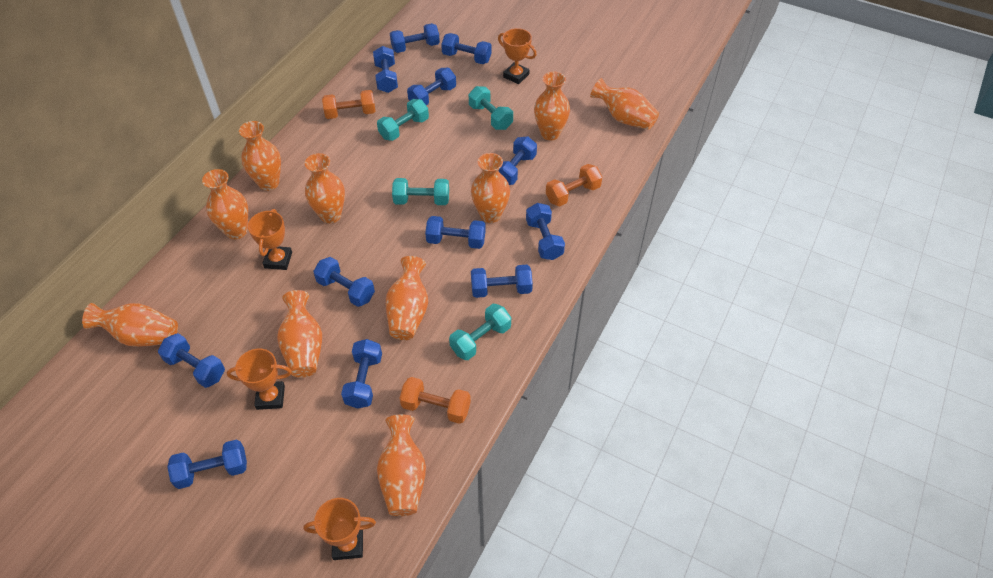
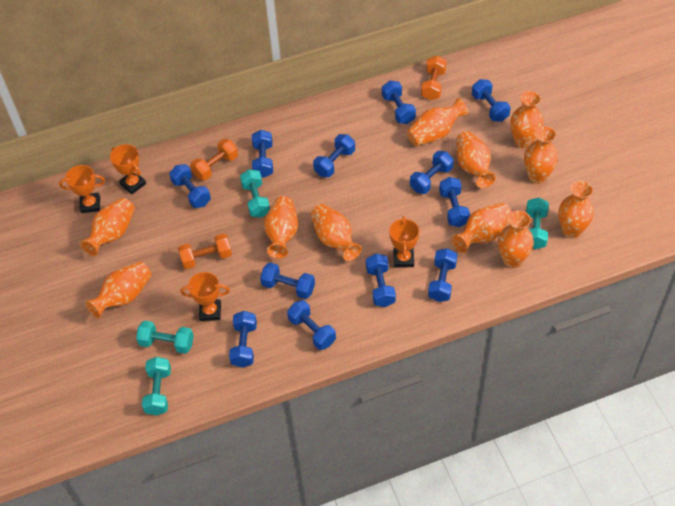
orange vase: [82,303,178,347] [202,169,248,239] [239,121,281,191] [277,290,322,378] [305,153,345,223] [377,415,426,516] [386,256,428,340] [471,153,510,223] [534,72,570,140] [590,78,659,130] = 10 -> [80,198,135,256] [85,261,151,319] [264,196,298,259] [311,204,362,261] [407,98,469,146] [451,203,512,253] [456,131,496,188] [498,210,534,268] [510,91,543,149] [524,126,558,184] [558,181,594,238] = 11

